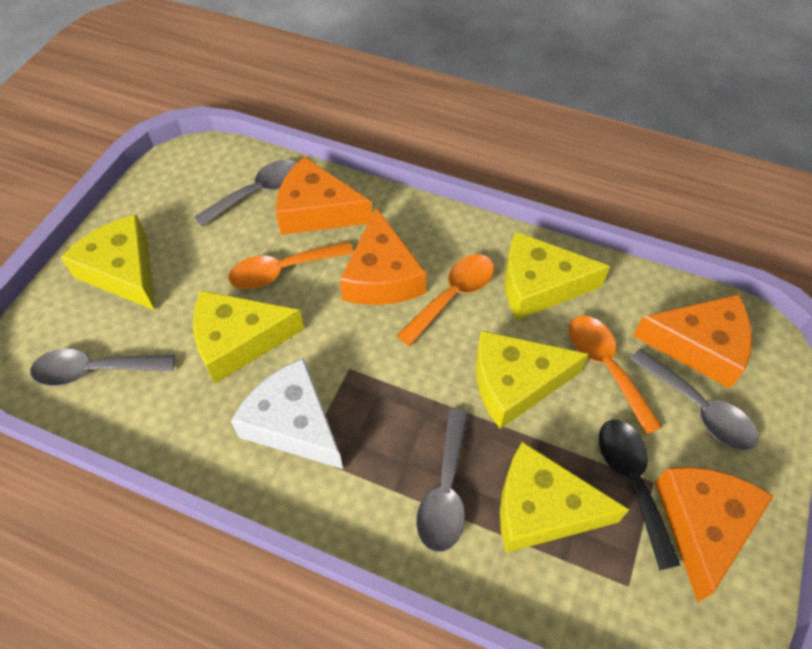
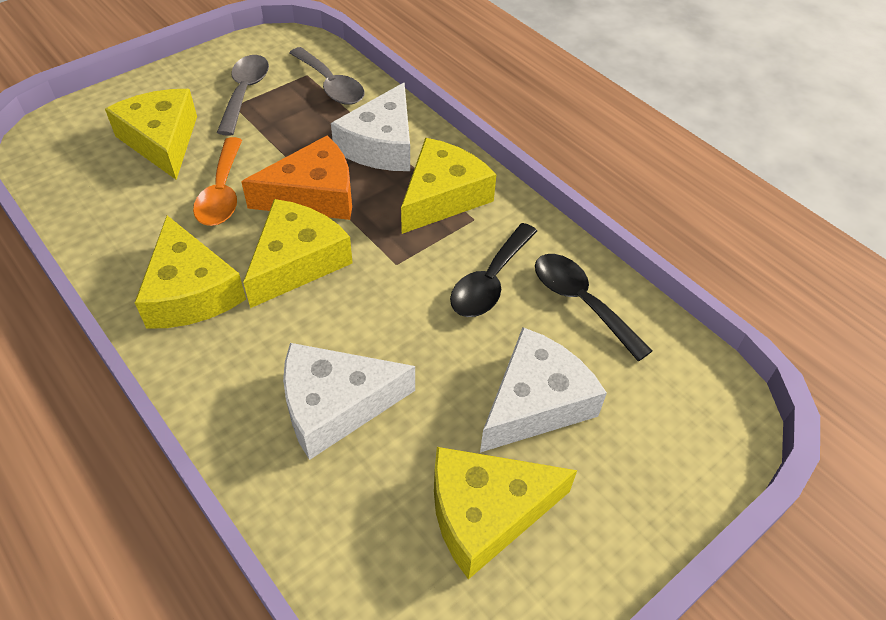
black spoon: [599,420,680,570] = 1 -> [450,223,537,317] [535,254,653,361] = 2
grey spoon: [30,349,175,386] [195,160,297,227] [416,409,468,552] [629,349,759,451] = 4 -> [217,55,269,136] [289,47,365,105] = 2
orange cheese: [276,157,372,235] [340,207,427,305] [633,294,752,389] [655,467,774,602] = 4 -> [241,136,352,220] = 1
orange spoon: [228,241,353,289] [396,254,494,346] [569,315,663,435] = 3 -> [193,137,242,226] = 1
white cheese: [231,358,343,469] = 1 -> [283,343,415,460] [331,82,410,171] [480,327,607,452] = 3

